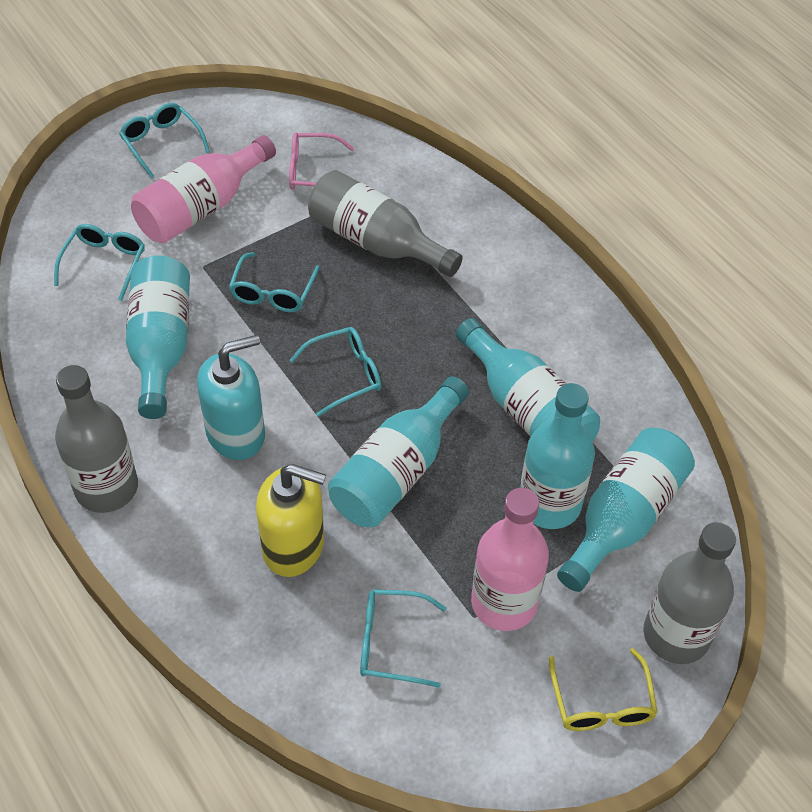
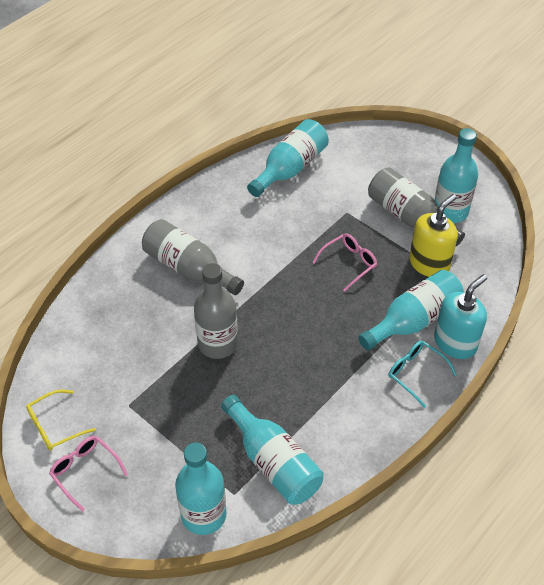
pink bottle: [131,135,276,243] [471,488,549,631] = 2 -> none = 0
pink glasses: [289,133,355,190] = 1 -> [49,436,128,512] [312,233,377,291] = 2
turquoise glasses: [54,224,145,301] [119,103,210,178] [229,252,320,312] [290,327,381,417] [360,589,447,688] = 5 -> [388,340,457,408] = 1

